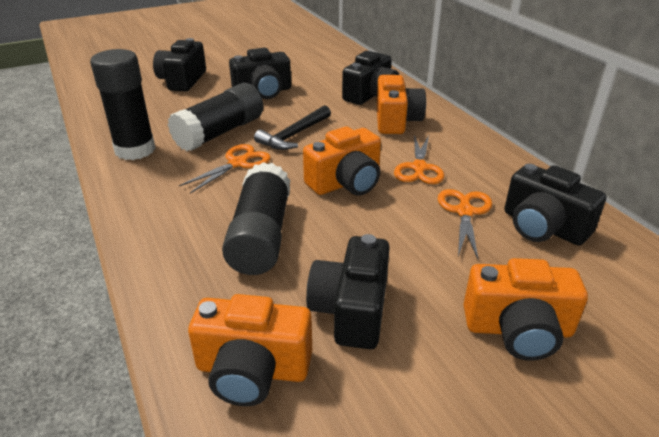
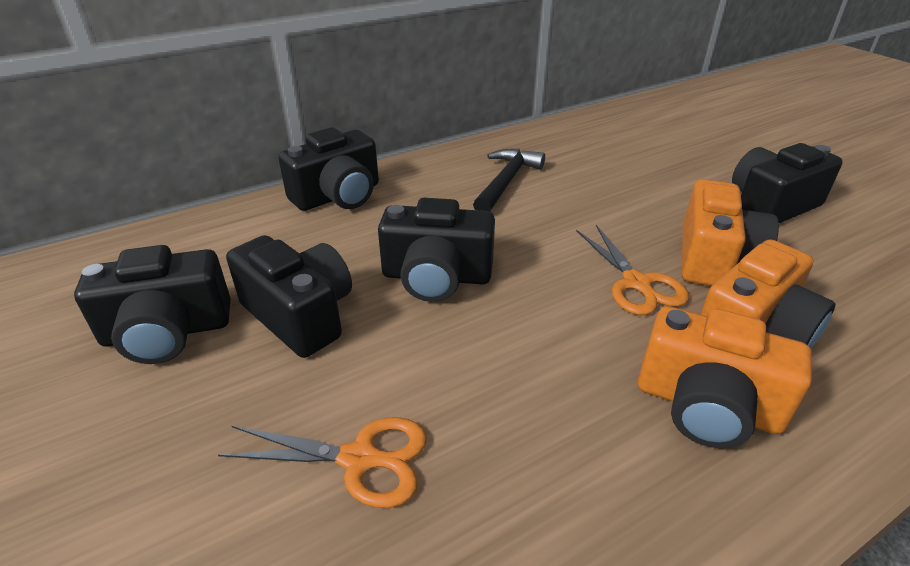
black glue stick: [90,49,156,160] [168,83,263,151] [222,162,290,275] = 3 -> none = 0
orange camera: [188,294,312,406] [303,126,381,196] [377,75,426,134] [464,258,588,361] = 4 -> [638,306,812,448] [682,179,779,286] [700,239,835,349] = 3
orange scissors: [179,144,271,194] [394,135,444,184] [438,189,492,260] = 3 -> [218,417,427,508] [576,225,689,315] = 2

